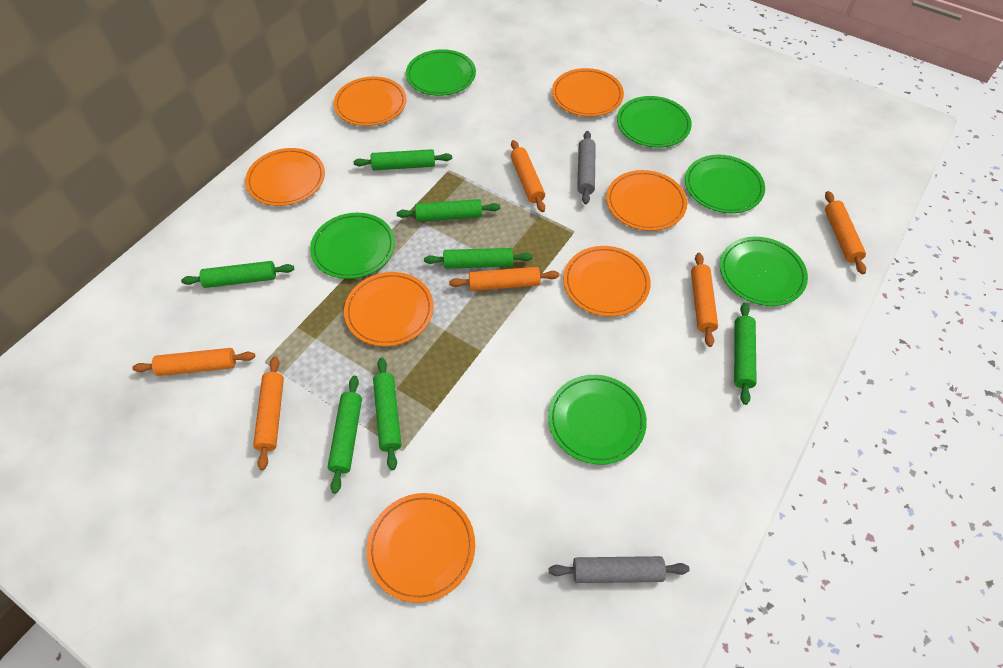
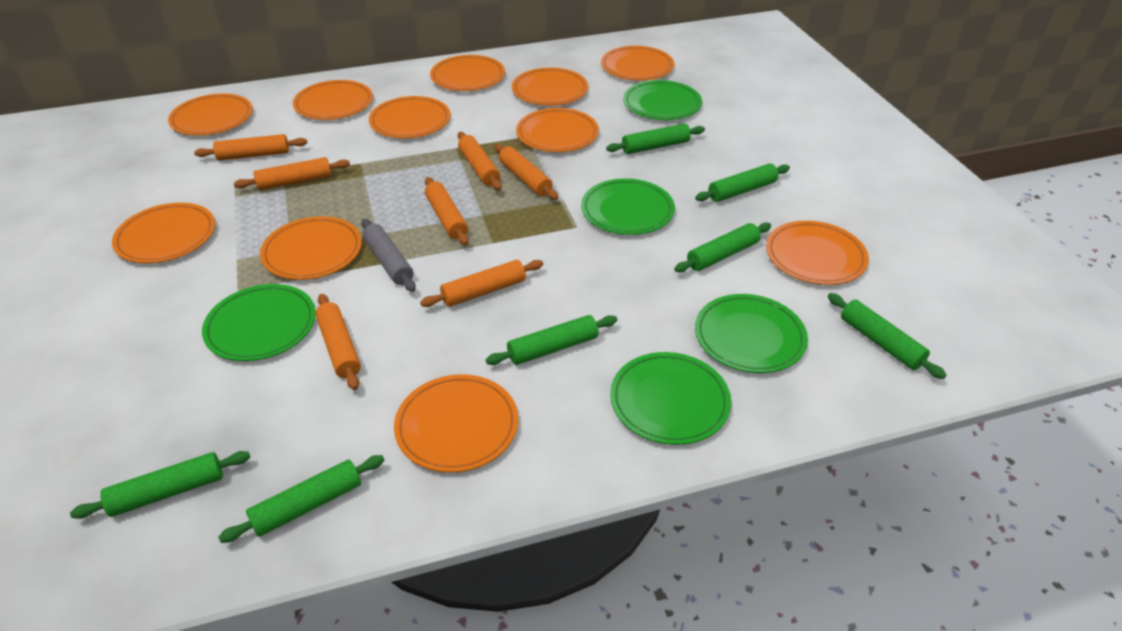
green plate: [310,213,395,279] [406,49,476,96] [548,375,647,465] [617,96,692,148] [685,155,765,213] [720,237,808,306] = 6 -> [202,284,316,361] [581,178,675,235] [610,352,731,445] [623,80,702,120] [695,294,808,373] = 5
grey rolling pin: [549,556,690,583] [577,131,596,204] = 2 -> [361,219,416,292] = 1
orange plate: [245,148,325,206] [334,77,407,126] [344,272,434,346] [366,493,475,603] [552,68,624,117] [563,246,651,317] [606,170,687,231] = 7 -> [112,203,215,263] [168,93,253,136] [260,216,362,280] [293,80,373,120] [369,96,450,138] [394,374,518,473] [430,55,505,91] [512,68,588,106] [516,108,599,152] [601,46,674,81] [766,221,869,285] = 11
orange rolling pin: [132,348,255,376] [253,356,284,470] [449,267,559,291] [511,140,545,212] [691,253,718,347] [825,191,866,274] = 6 -> [194,134,308,161] [234,157,350,190] [315,294,361,390] [420,260,543,307] [425,177,469,246] [458,132,501,191] [495,144,558,200] = 7

